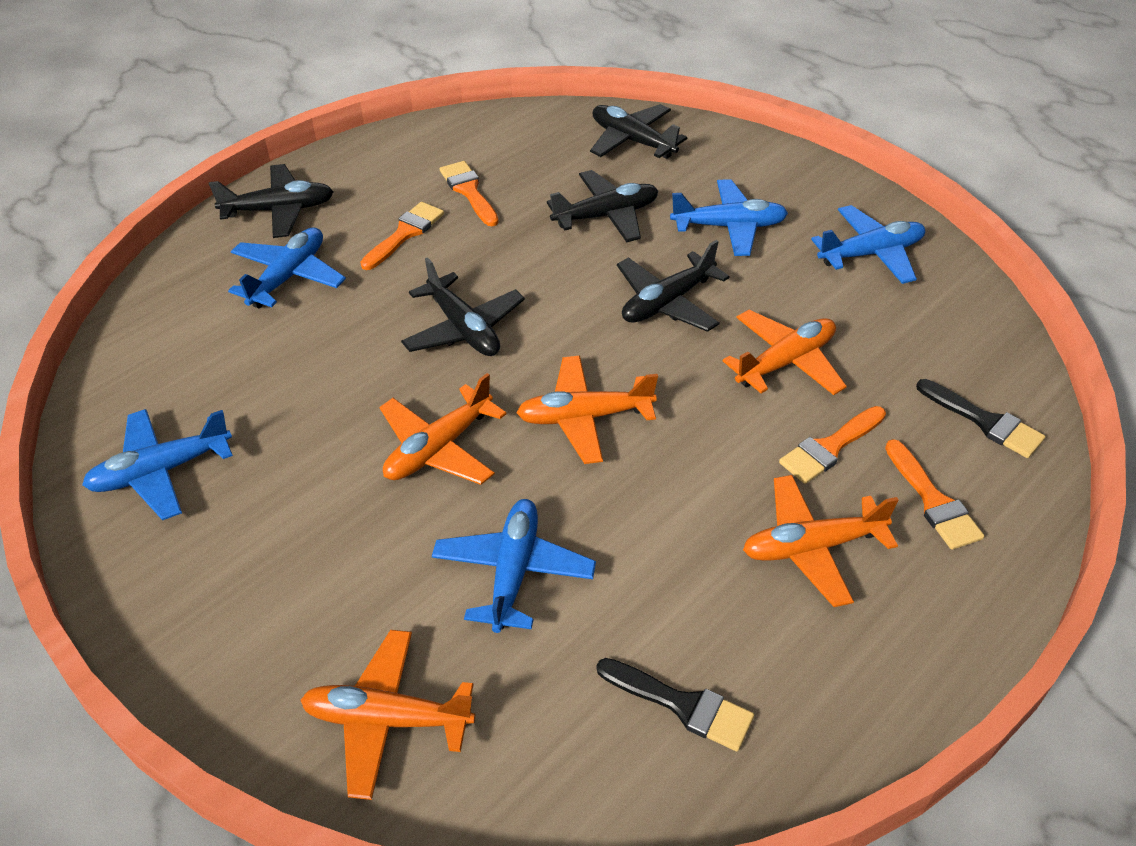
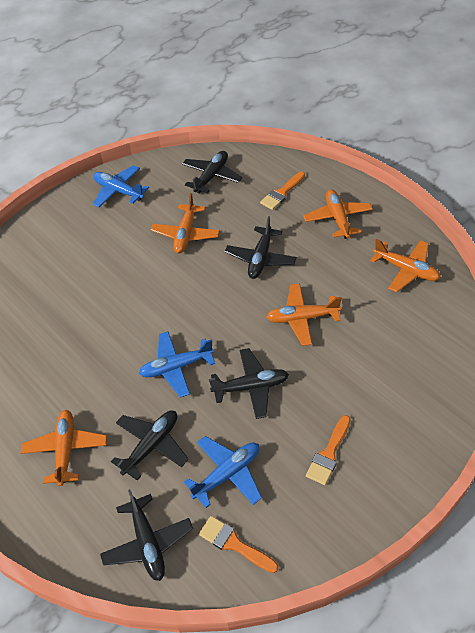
black brush: [596,658,754,751] [916,379,1045,458] = 2 -> none = 0
blue plane: [82,409,233,520] [228,227,346,308] [432,499,596,633] [670,179,788,256] [811,205,925,284] = 5 -> [93,165,149,207] [139,331,215,398] [184,436,262,508] = 3
orange brush: [360,202,444,270] [440,161,499,226] [779,406,886,484] [885,439,984,550] = 4 -> [199,516,278,573] [260,172,305,210] [306,415,350,485] = 3

